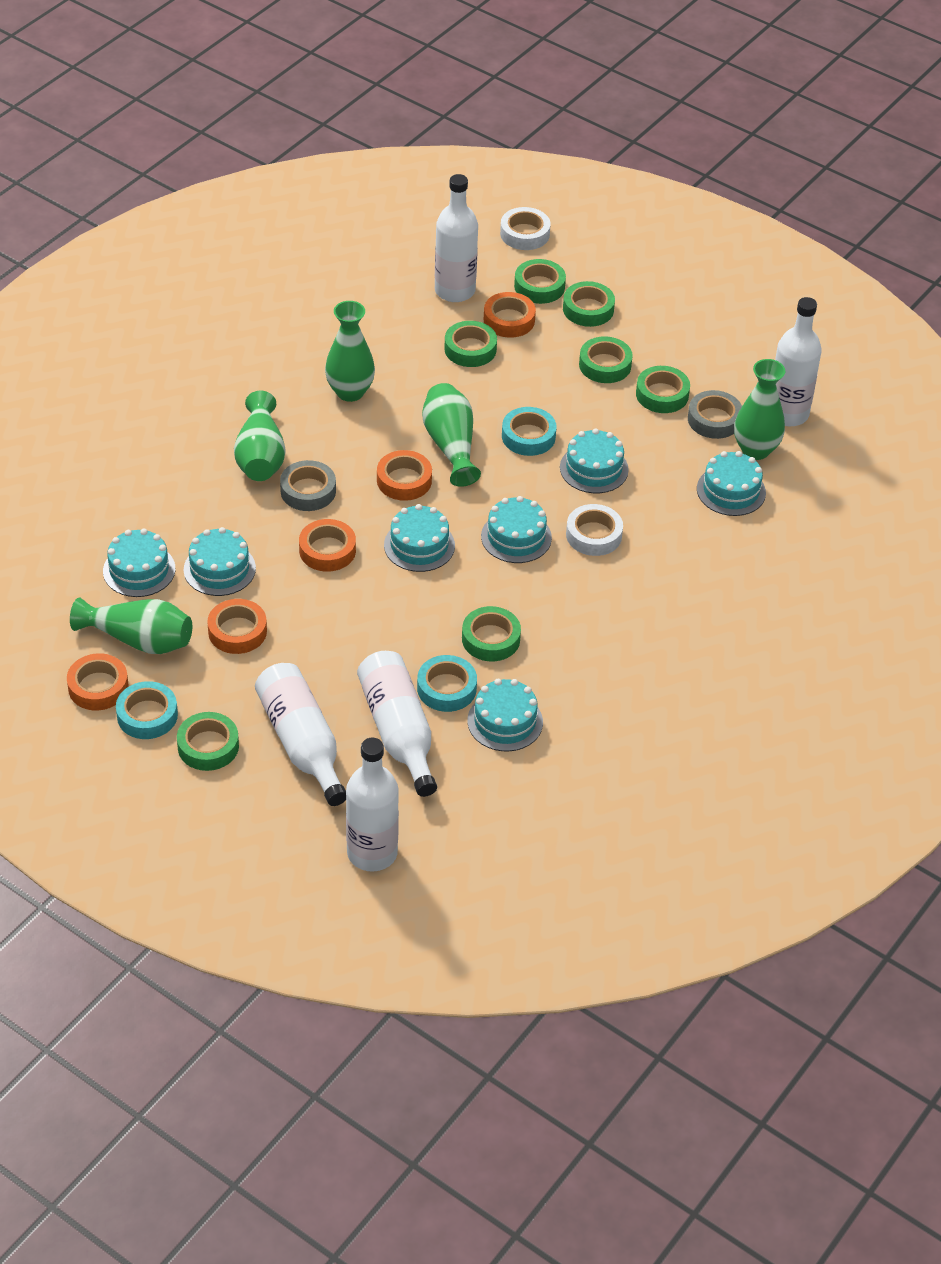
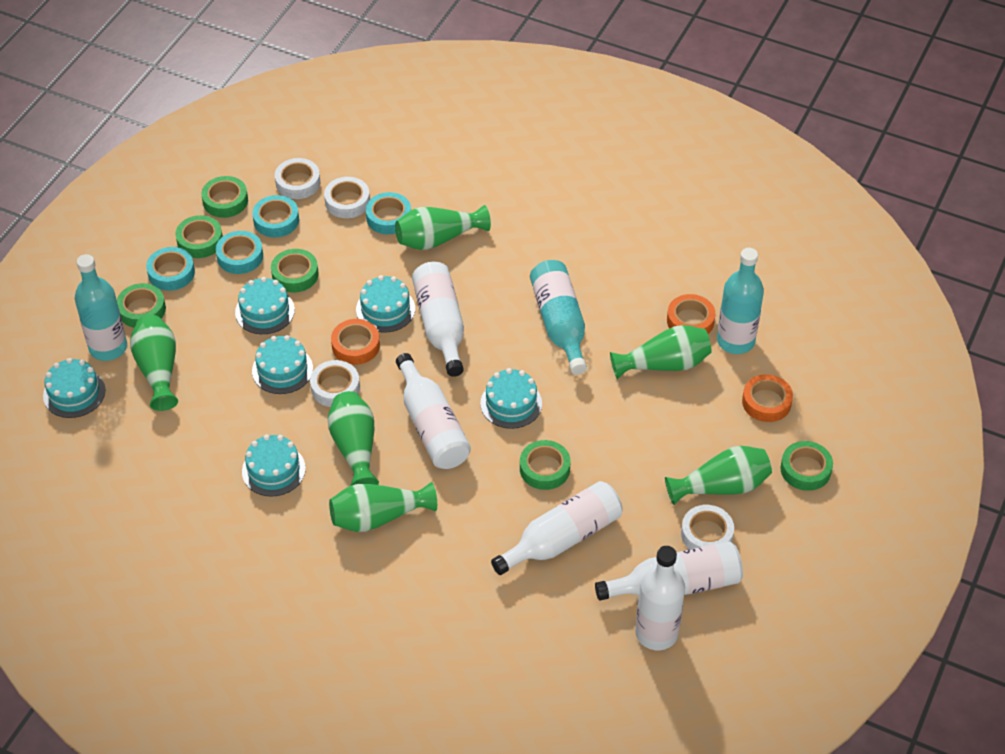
green tape: [177,712,239,771] [445,321,497,367] [462,606,521,661] [514,259,566,304] [563,281,615,327] [579,336,633,383] [636,366,690,413] = 7 -> [117,283,166,328] [175,215,223,258] [201,176,248,218] [271,249,319,292] [520,440,570,490] [780,441,833,491] = 6
green vase: [70,597,192,654] [234,391,285,481] [325,301,375,402] [422,383,481,487] [734,359,785,460] = 5 -> [130,315,178,411] [328,391,379,486] [329,482,437,532] [395,205,491,250] [610,325,712,379] [665,446,772,505] = 6
grey tape: [280,460,336,511] [688,390,742,439] = 2 -> none = 0
orange tape: [67,653,129,710] [207,599,267,654] [299,519,356,572] [377,450,432,501] [484,292,536,338] = 5 -> [331,319,380,365] [667,294,715,334] [742,374,793,422] = 3
turquoise bottle: none = 0 -> [75,254,127,361] [530,260,587,375] [717,248,764,354] = 3
turquoise cake: [103,529,175,597] [184,527,256,596] [384,504,455,572] [467,679,543,752] [481,496,552,563] [560,428,629,493] [697,451,766,516] = 7 -> [43,358,105,418] [235,277,295,334] [242,434,306,497] [252,335,313,394] [356,275,415,332] [480,368,542,429] = 6
turquoise tape: [116,681,178,739] [417,655,477,712] [502,407,556,456] = 3 -> [146,247,195,291] [216,231,263,274] [252,195,299,237] [366,192,411,234] = 4
white tape: [500,207,550,250] [566,504,623,556] = 2 -> [275,158,320,199] [310,360,360,407] [324,177,370,218] [681,505,734,549] = 4

